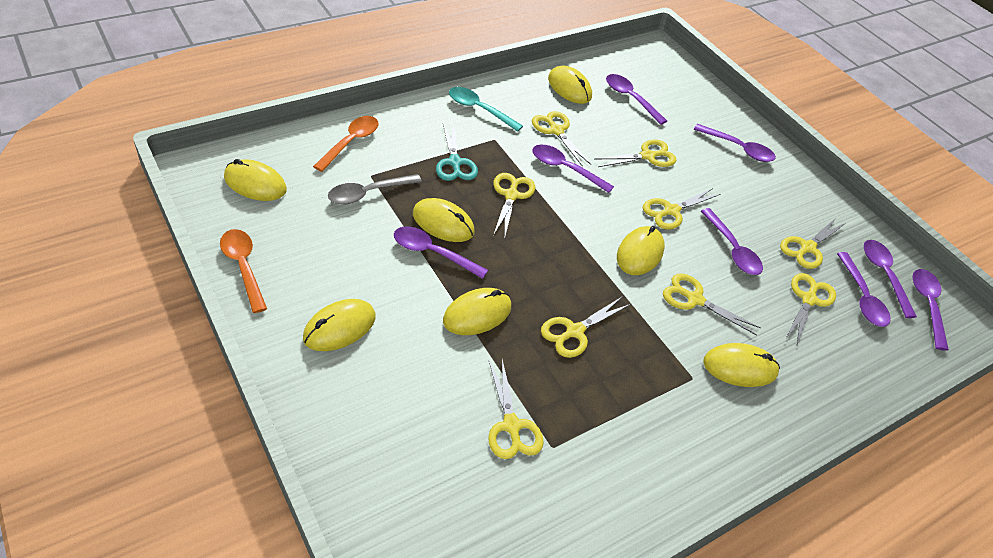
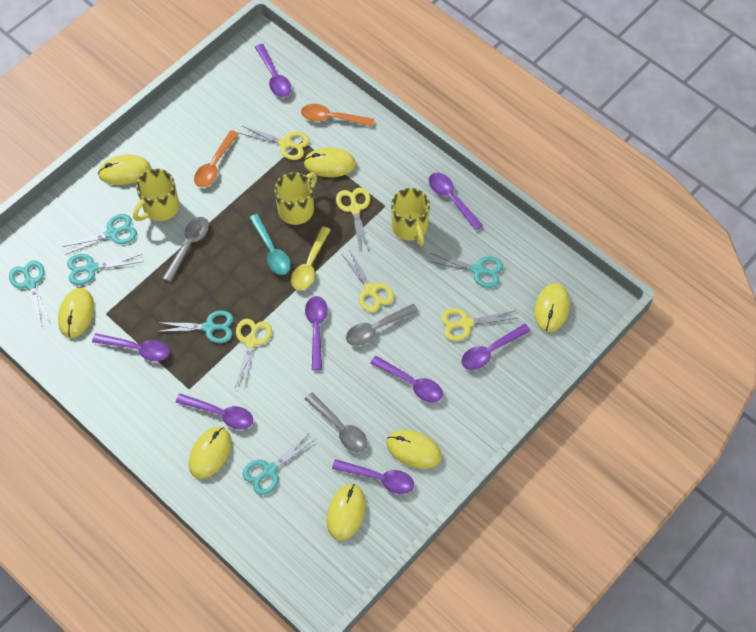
grey spoon: [328,174,422,204] = 1 -> [163,217,209,282] [305,393,368,452] [346,304,419,346] = 3
turquoise scissors: [436,123,478,181] = 1 -> [9,261,50,327] [62,214,137,255] [67,254,142,285] [156,310,233,343] [242,433,316,495] [428,253,503,288] = 6
yellow mug: none = 0 -> [133,169,179,221] [274,172,317,225] [391,188,430,246] = 3
yellow scissors: [488,360,544,459] [493,173,535,240] [532,111,591,167] [541,297,631,358] [595,139,677,167] [643,188,720,229] [663,273,761,335] [780,218,846,269] [785,273,836,345] = 9 -> [235,319,272,390] [239,126,309,160] [336,187,370,251] [341,249,394,312] [441,308,518,341] = 5
yellow spoon: none = 0 -> [291,226,331,290] = 1

